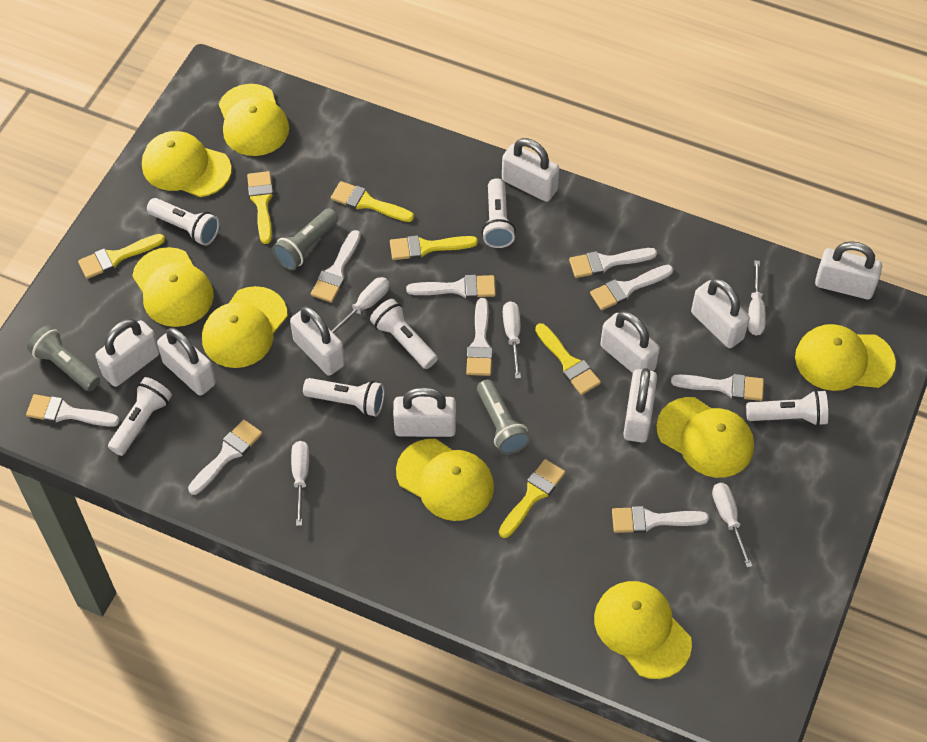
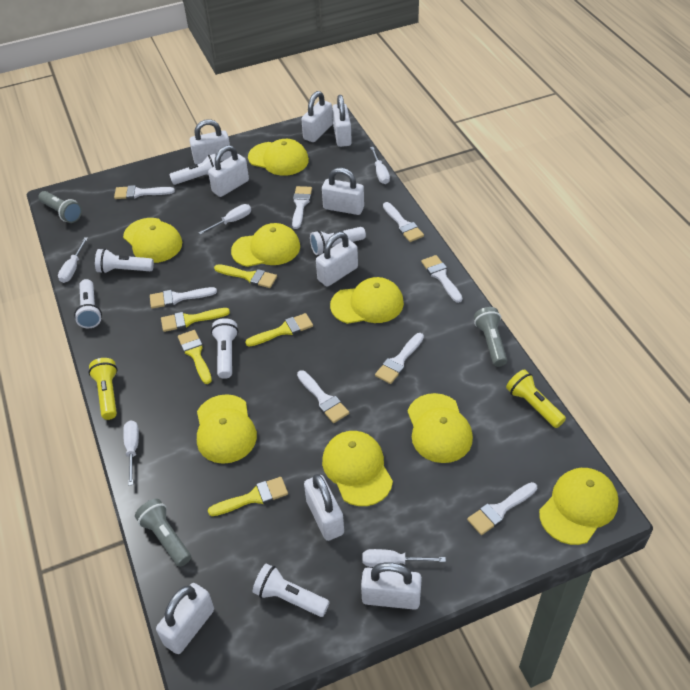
white brush: [26,394,120,427] [188,420,262,495] [311,230,361,303] [406,275,496,298] [466,298,493,376] [569,248,657,278] [590,265,673,310] [612,506,709,533] [671,374,764,401] = 9 -> [114,185,175,199] [150,287,217,309] [292,186,312,229] [297,370,349,423] [375,333,424,384] [383,202,424,242] [421,255,462,303] [467,482,537,535] = 8
yellow brush: [78,234,165,279] [247,171,273,244] [331,181,414,222] [390,235,478,260] [499,459,565,538] [535,323,601,395] = 6 -> [161,308,230,332] [178,330,212,384] [208,477,288,516] [214,264,277,288] [245,313,313,347] = 5
yellow flashlight: none = 0 -> [89,358,118,420] [506,370,566,428] = 2

